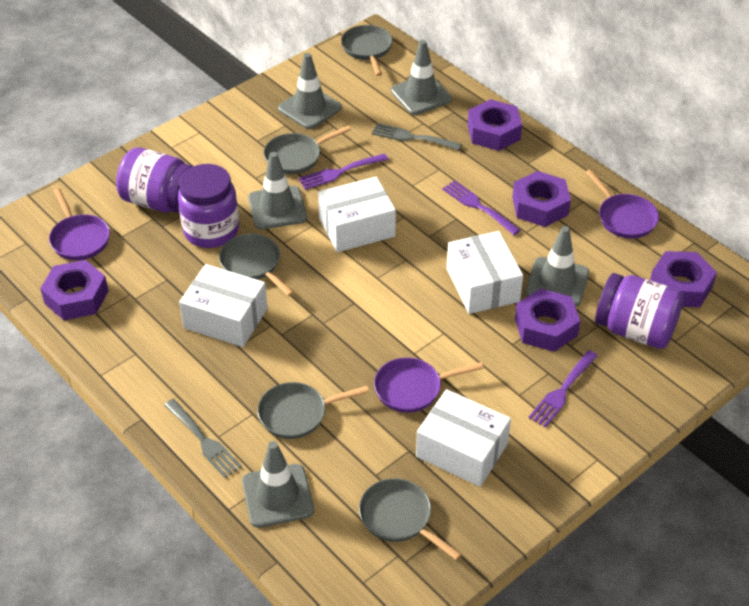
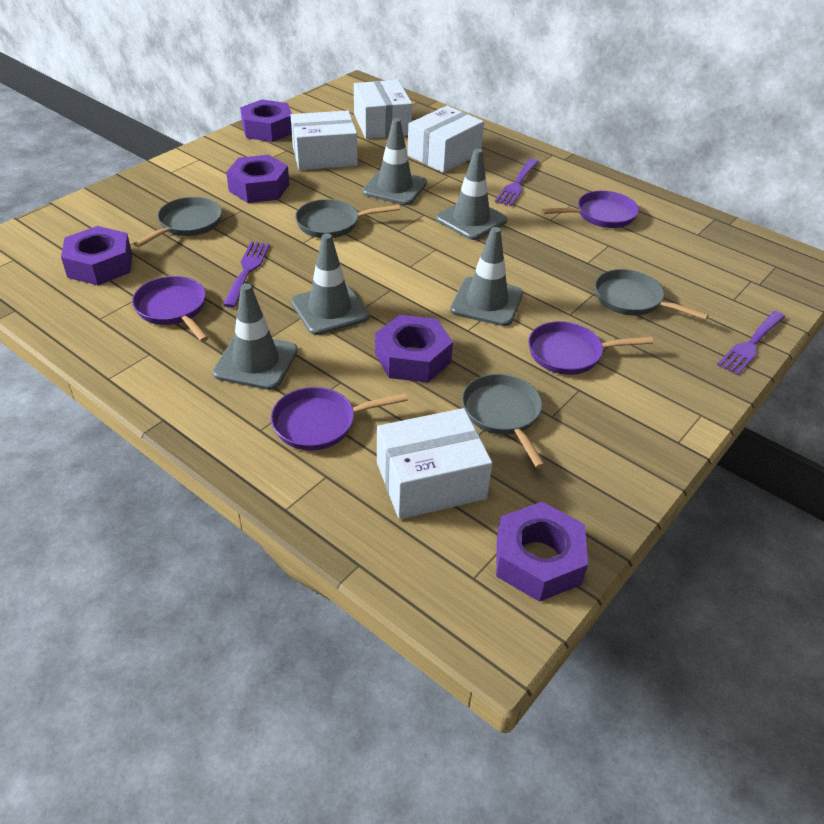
grey fork: [164,399,242,478] [372,123,462,151] = 2 -> none = 0
grey pan: [219,233,294,296] [257,382,369,439] [264,125,351,174] [341,25,392,76] [359,478,462,560] = 5 -> [134,197,222,247] [295,199,400,238] [462,374,545,468] [595,269,709,320] = 4
purple jar: [116,148,193,213] [178,164,239,248] [595,273,684,349] = 3 -> none = 0
purple pan: [49,188,110,260] [374,357,483,413] [586,169,659,239] = 3 -> [132,276,209,342] [271,387,408,450] [528,321,653,375] [542,191,639,228] = 4

